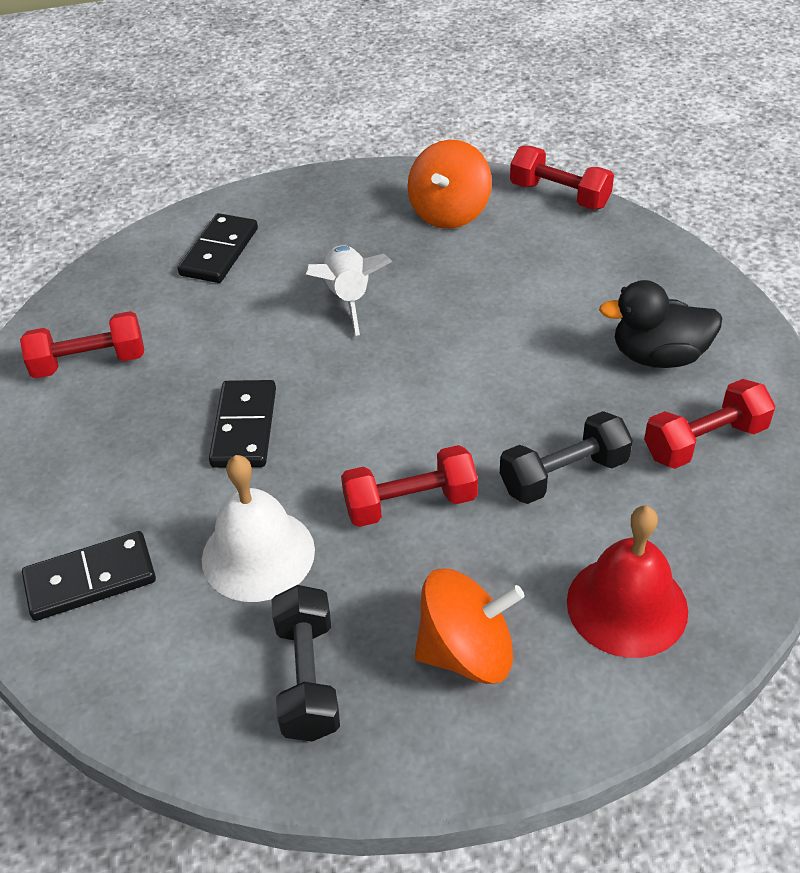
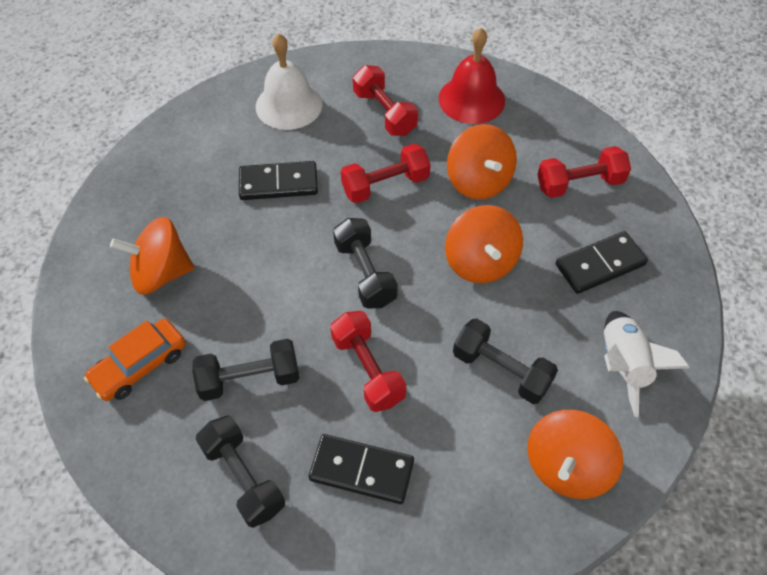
black duck: [599,280,722,368] = 1 -> none = 0
black dumbbell: [271,585,340,742] [500,411,633,504] = 2 -> [192,339,300,401] [196,415,285,528] [333,218,398,309] [453,319,558,404] = 4
orange car: none = 0 -> [84,319,186,401] = 1
orange spinning top: [408,140,492,229] [415,568,524,684] = 2 -> [110,217,194,295] [445,205,523,283] [447,124,517,200] [527,410,623,499] = 4

